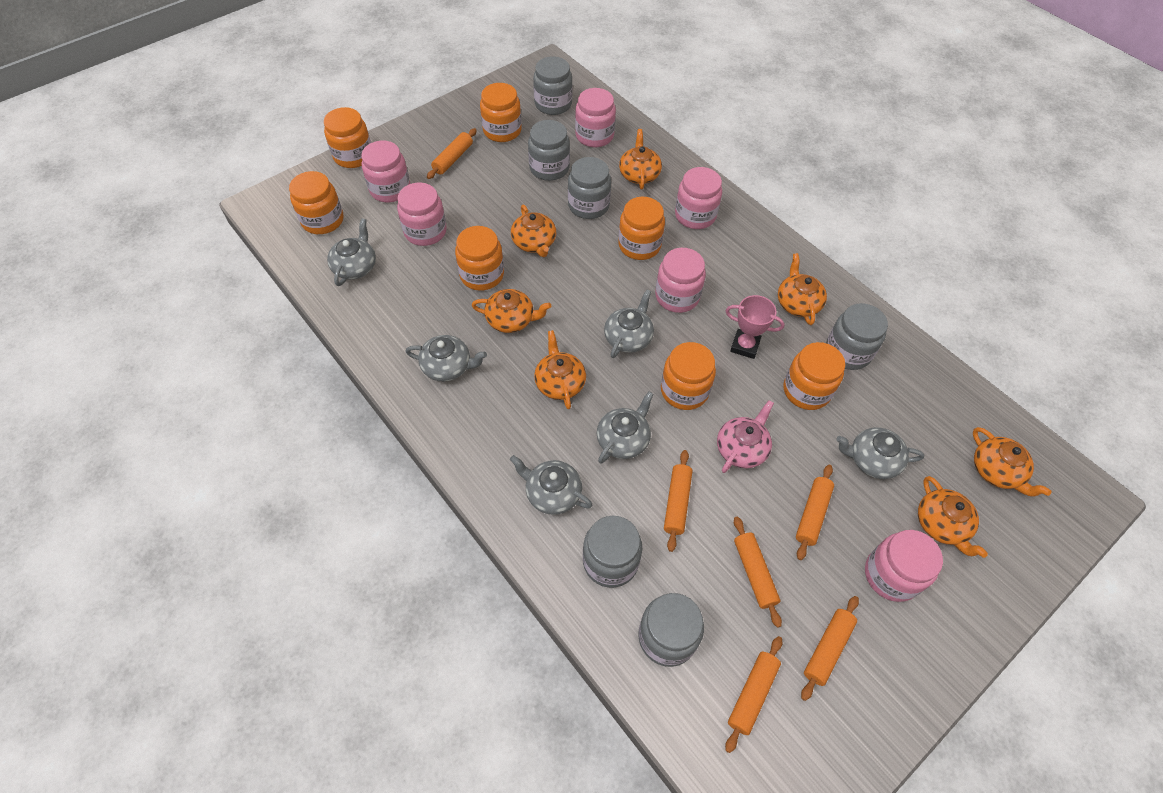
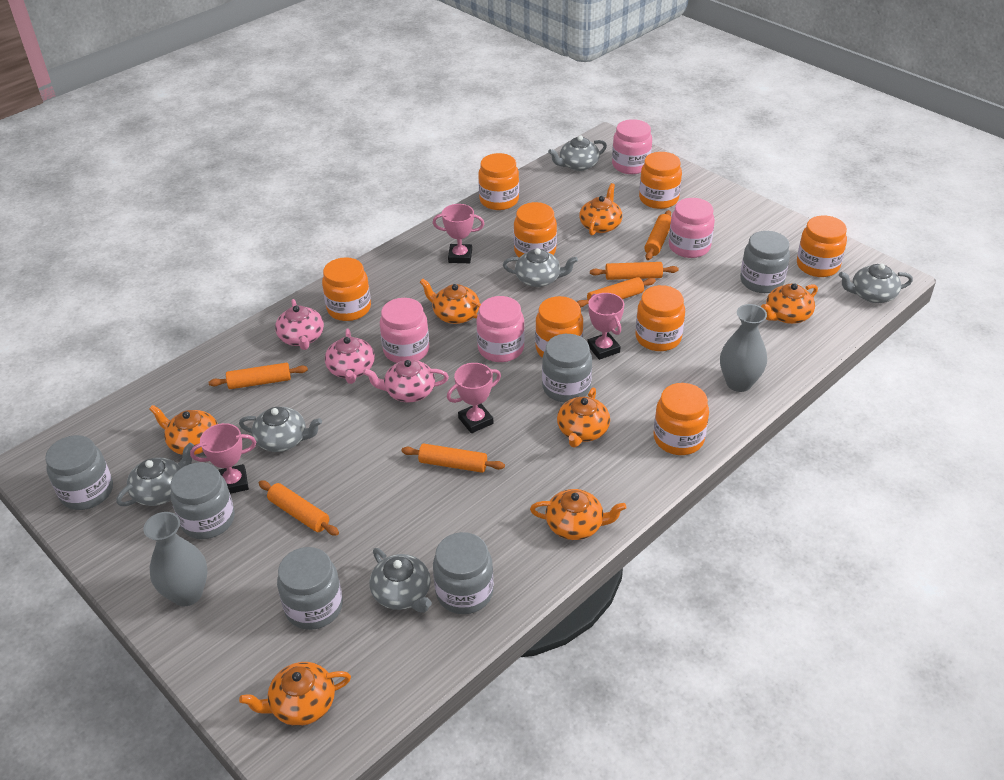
grey vase: none = 0 -> [143,512,208,606] [720,304,767,392] = 2
orange jar: [289,171,344,234] [324,107,371,168] [455,226,504,291] [480,83,522,142] [618,197,665,260] [661,342,716,410] [784,342,845,410] = 7 -> [322,257,371,321] [478,153,519,210] [514,202,557,258] [535,296,583,358] [635,285,685,351] [639,152,682,209] [654,383,709,455] [797,215,847,277] = 8
pink jar: [361,141,410,202] [397,183,447,246] [575,88,616,147] [655,248,706,313] [675,167,722,229] [865,530,943,602] = 6 -> [380,298,429,363] [476,296,525,362] [612,119,652,174] [669,198,715,258] = 4
pink teapot: [717,400,774,473] = 1 -> [275,299,324,350] [325,329,375,384] [363,359,449,402] = 3
pink trophy: [726,295,785,359] = 1 -> [190,423,256,494] [433,204,484,263] [447,363,501,433] [587,293,624,360] = 4

